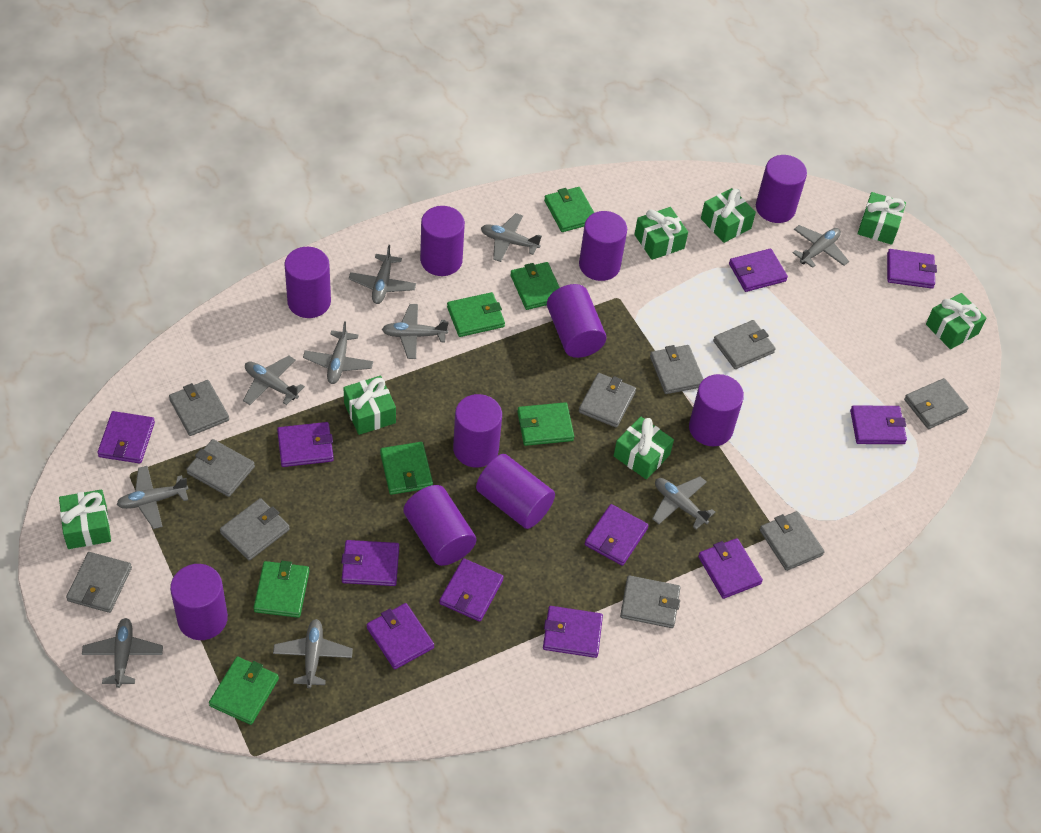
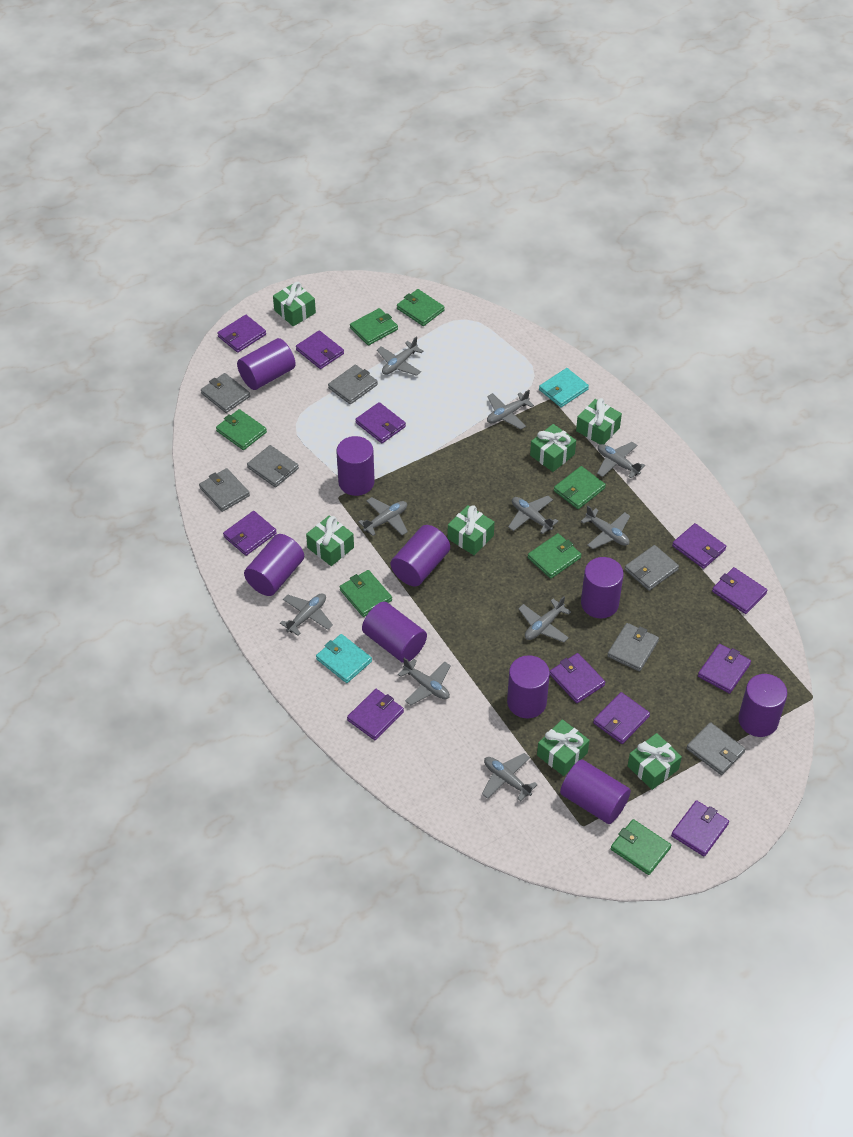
grey wallet: [66,552,132,613] [169,380,229,436] [186,439,255,497] [220,498,290,561] [579,373,636,428] [620,575,680,628] [650,345,704,394] [713,320,776,369] [760,511,824,571] [904,378,969,429] = 10 -> [199,468,250,512] [201,373,250,413] [247,445,299,487] [328,365,378,404] [607,623,659,671] [625,545,679,591] [686,722,746,775] = 7
purple cylinder: [170,564,228,640] [284,247,331,318] [403,485,476,566] [420,206,465,276] [453,394,502,467] [476,454,555,529] [547,284,606,358] [579,211,627,281] [689,374,744,446] [756,155,807,223] = 10 -> [237,338,296,390] [244,534,304,596] [336,436,375,496] [362,602,427,663] [391,525,450,586] [507,655,550,718] [560,759,631,824] [581,557,624,618] [738,674,787,737] = 9
turquoise wallet: none = 0 -> [316,634,372,683] [539,368,589,407] = 2

